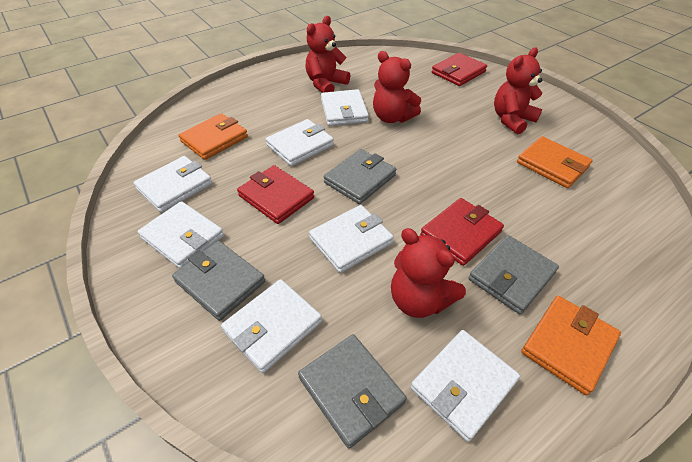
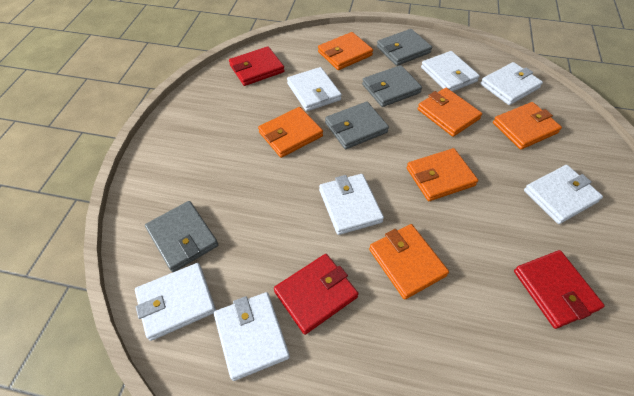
orange wallet: [179,113,248,160] [517,136,593,188] [521,296,621,396] = 3 -> [258,107,323,158] [318,32,373,70] [369,224,449,300] [407,148,478,201] [417,88,482,137] [493,102,562,150] = 6
red teddy bear: [306,16,350,93] [373,51,421,123] [391,228,466,318] [494,47,542,134] = 4 -> none = 0

